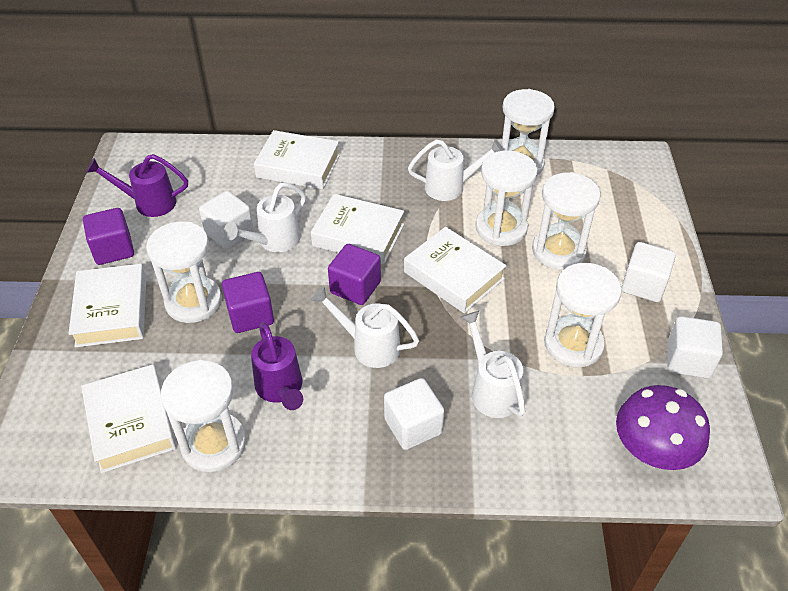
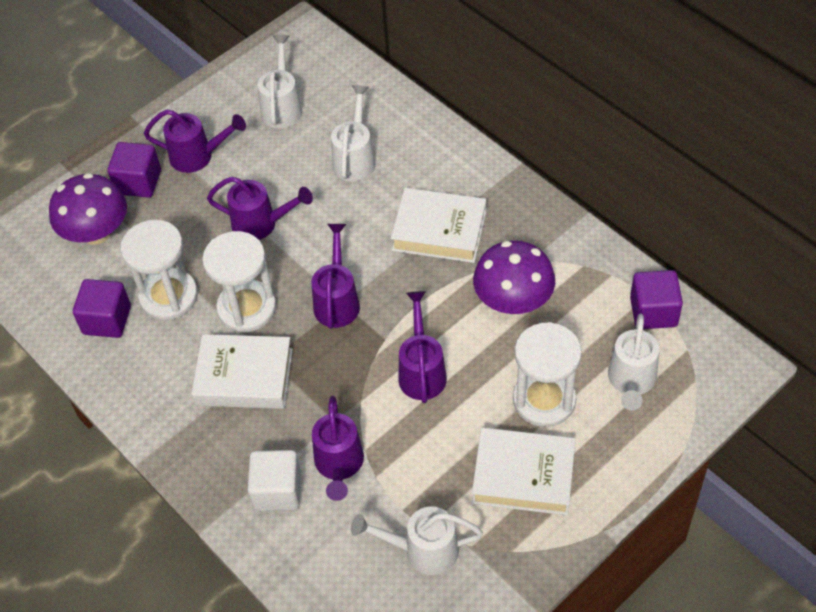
purple mushroom: [616,385,710,470] = 1 -> [49,173,127,245] [473,241,555,314] = 2
purple watering can: [86,154,188,217] [251,322,303,410] = 2 -> [144,109,246,173] [207,177,313,240] [311,224,360,329] [312,396,364,501] [398,291,447,403] = 5
white book: [69,264,146,348] [81,364,176,473] [254,130,340,190] [311,194,404,264] [404,227,507,313] = 5 -> [191,334,293,409] [391,188,486,263] [472,428,576,515] = 3
white cube: [199,191,254,250] [384,378,444,450] [621,242,676,302] [667,316,723,378] = 4 -> [247,450,301,511] = 1
white hourglass: [146,221,222,323] [161,360,246,472] [476,150,538,246] [502,89,555,175] [532,172,601,270] [544,263,622,367] = 6 -> [120,220,198,320] [202,231,276,333] [513,322,582,427] = 3

